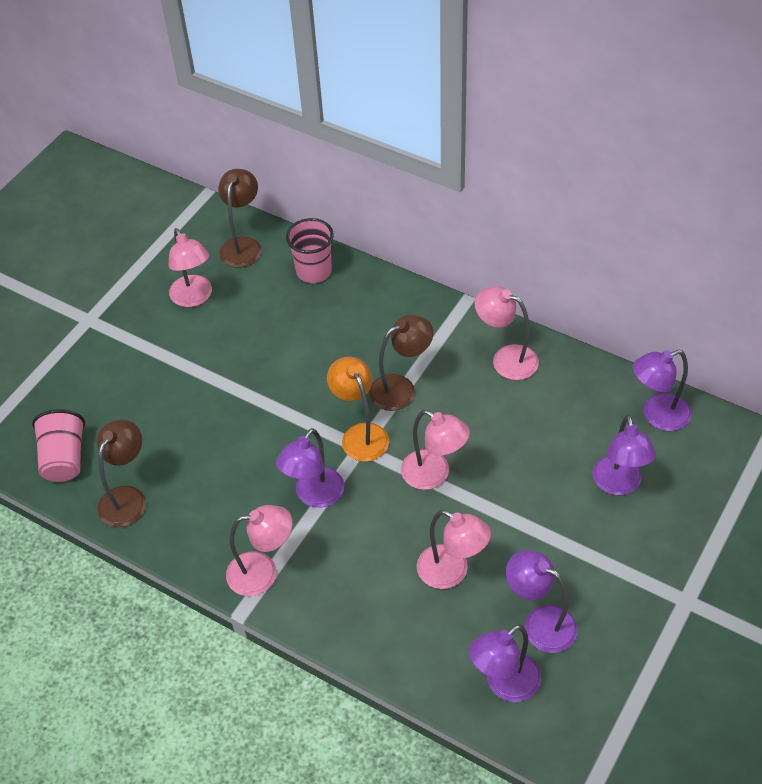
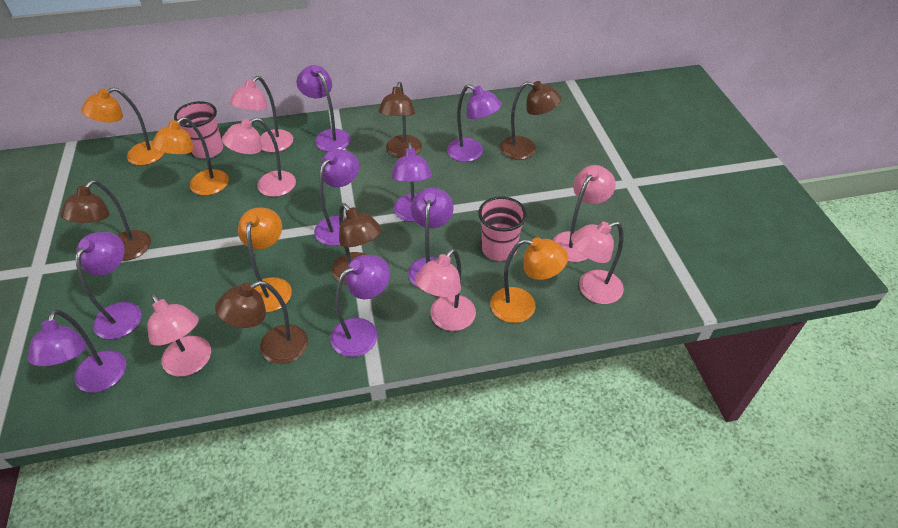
brown lamp: [97,419,146,527] [218,169,261,267] [369,315,433,411] = 3 -> [60,180,151,261] [215,281,308,364] [332,203,382,284] [378,82,422,158] [500,81,562,160] = 5
orange lamp: [327,357,389,462] = 1 -> [81,87,165,165] [152,117,229,195] [238,208,292,312] [490,237,568,323] = 4
pink lamp: [169,228,212,307] [226,505,292,596] [401,410,470,490] [417,510,491,589] [475,286,539,380] = 5 -> [147,293,211,377] [222,117,296,197] [230,76,293,153] [415,248,476,331] [553,165,616,262] [571,221,624,304] = 6
purple lamp: [276,428,344,508] [469,624,541,702] [506,550,578,653] [592,415,656,495] [633,350,692,431] = 5 -> [28,309,126,393] [75,232,142,339] [297,65,351,152] [314,149,359,246] [330,255,390,357] [391,142,432,222] [408,188,453,288] [447,84,502,162] = 8

